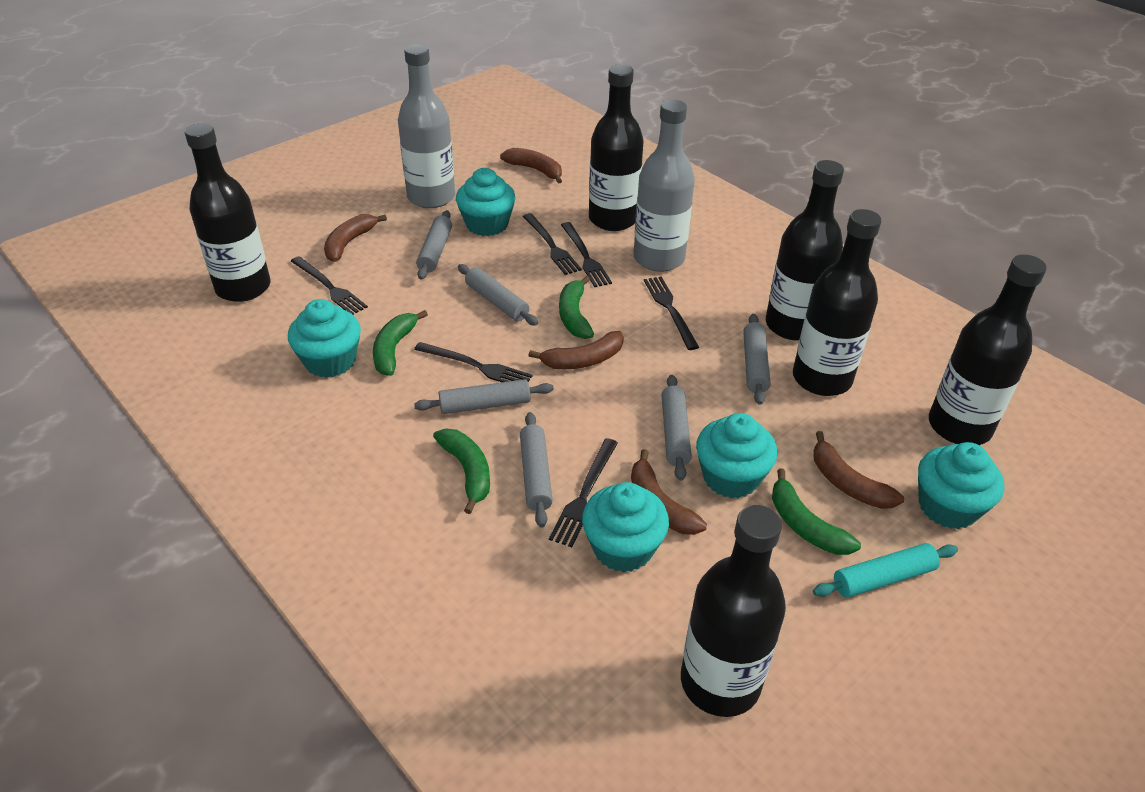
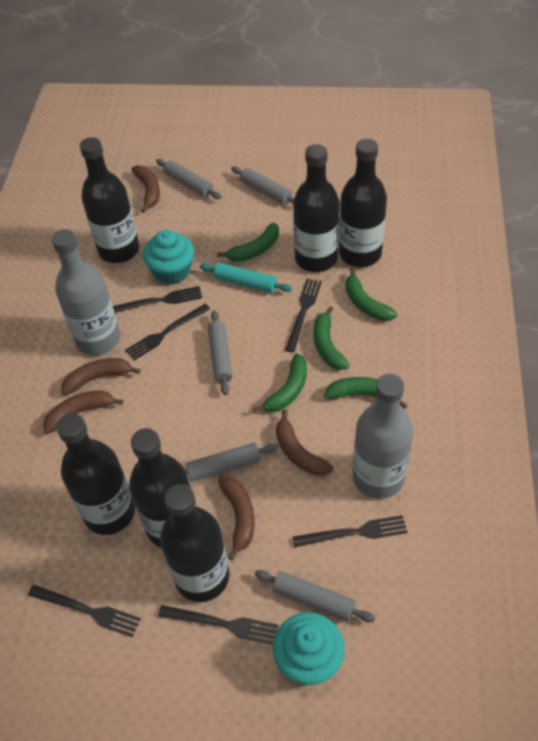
green banana: [373,310,428,376] [433,428,490,514] [559,276,594,339] [772,469,861,555] = 4 -> [217,223,279,262] [253,353,307,412] [314,306,350,370] [324,377,408,409] [345,268,397,321] = 5
grey rolling pin: [414,379,554,414] [416,210,452,280] [458,264,538,326] [520,412,553,528] [661,375,692,481] [743,314,770,405] = 6 -> [156,159,221,199] [185,443,279,481] [208,311,232,395] [231,166,294,205] [255,570,375,622] = 5
turquoise cupcake: [288,299,361,378] [456,168,516,236] [582,482,669,573] [696,413,777,498] [918,442,1005,529] = 5 -> [143,230,194,285] [273,612,345,685] = 2

